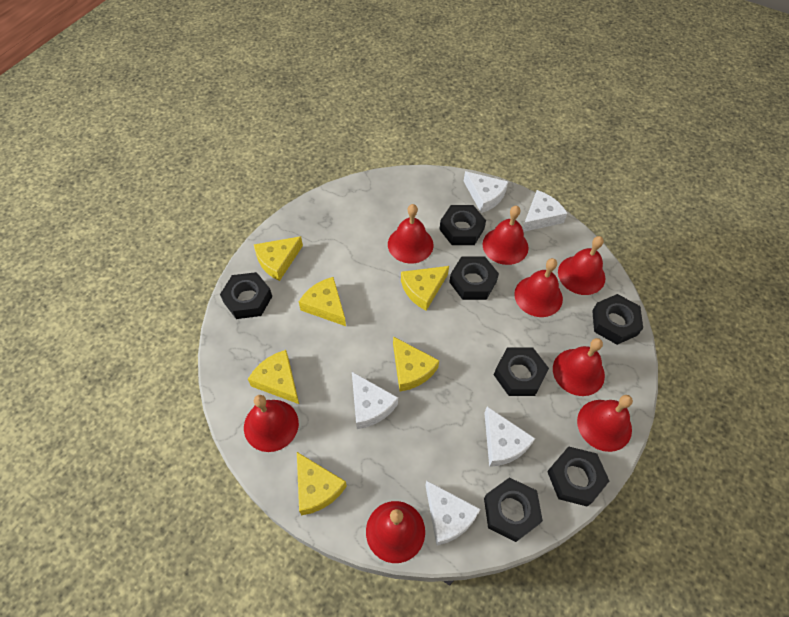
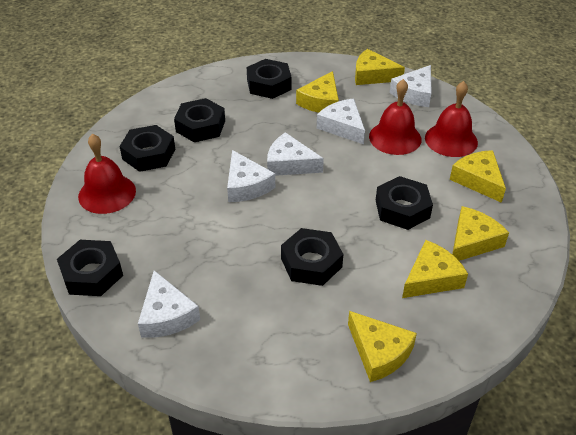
black nut: [220,272,272,319] [439,205,486,245] [449,257,499,300] [484,477,543,542] [494,347,549,396] [547,446,609,507] [592,294,643,345] = 7 -> [57,240,123,296] [119,125,175,172] [174,98,225,142] [247,59,292,99] [281,228,343,286] [376,176,433,230] = 6
red bell: [244,395,299,452] [366,501,425,563] [388,204,434,263] [483,206,528,265] [514,258,563,317] [553,338,605,396] [558,236,605,295] [577,395,633,452] = 8 -> [78,134,136,214] [369,79,421,155] [425,81,478,157] = 3

